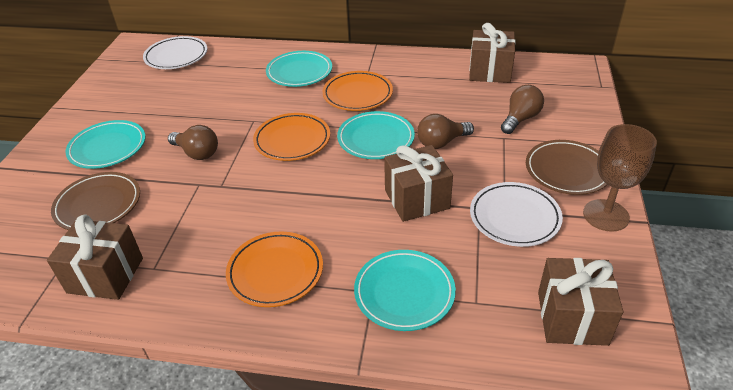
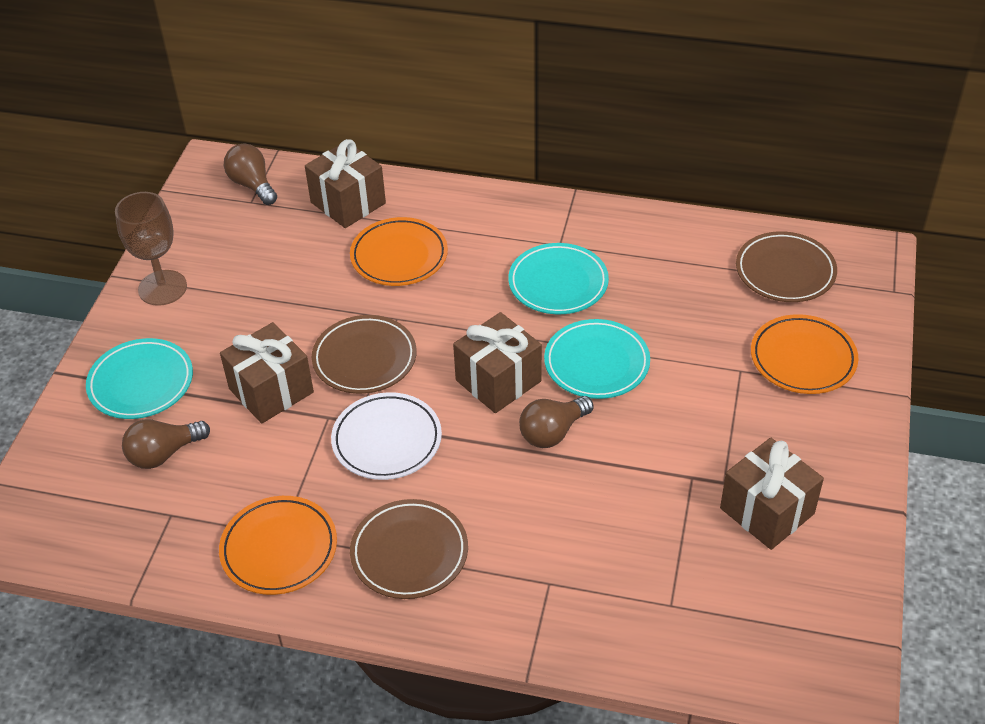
brown plate: [51,172,140,230] [526,140,607,195] = 2 -> [312,315,417,394] [350,499,468,599] [736,231,837,302] = 3
turquoise plate: [66,120,146,169] [266,51,332,87] [337,111,415,159] [354,250,456,331] = 4 -> [86,338,193,419] [508,243,609,314] [544,319,650,399] = 3
white plate: [143,36,207,69] [470,182,563,247] = 2 -> [331,392,442,480] = 1

